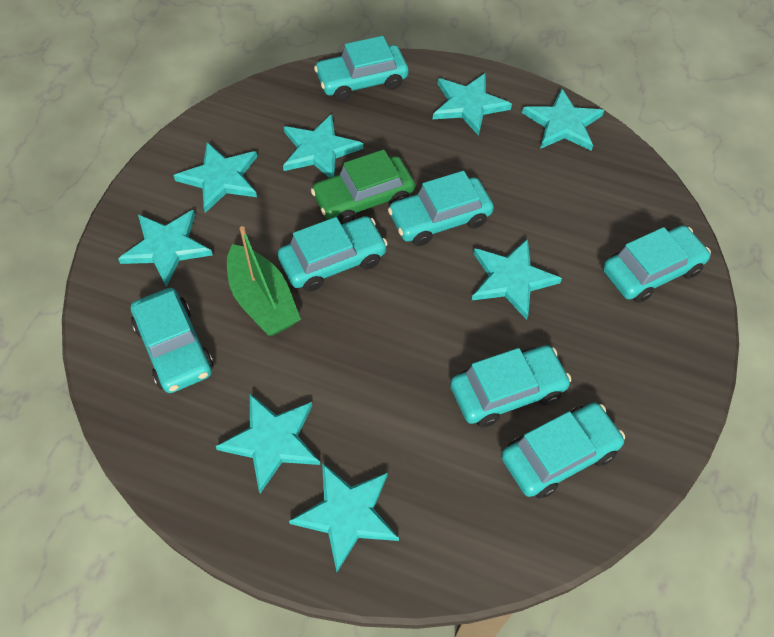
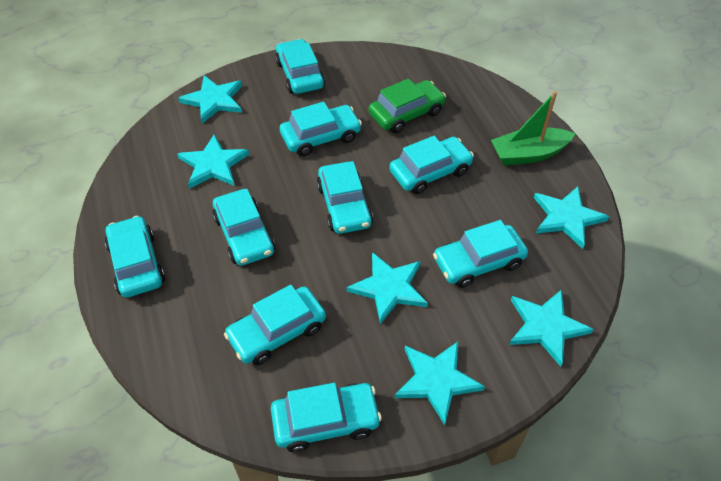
turquoise car: [131,288,213,393] [278,216,388,292] [314,36,409,101] [388,171,494,246] [450,345,571,427] [501,402,625,499] [603,225,711,303] = 7 -> [105,216,165,298] [212,189,275,266] [224,285,326,365] [271,383,382,452] [275,39,325,94] [280,102,362,156] [317,161,373,234] [389,136,474,194] [433,220,528,288] = 9
turquoise star: [118,210,213,287] [173,142,257,213] [216,394,320,494] [283,114,363,178] [289,463,399,572] [433,73,512,136] [471,239,562,320] [522,88,604,151] = 8 -> [177,134,249,189] [178,75,242,124] [346,252,428,324] [394,342,485,425] [509,289,594,367] [534,186,609,249] = 6

